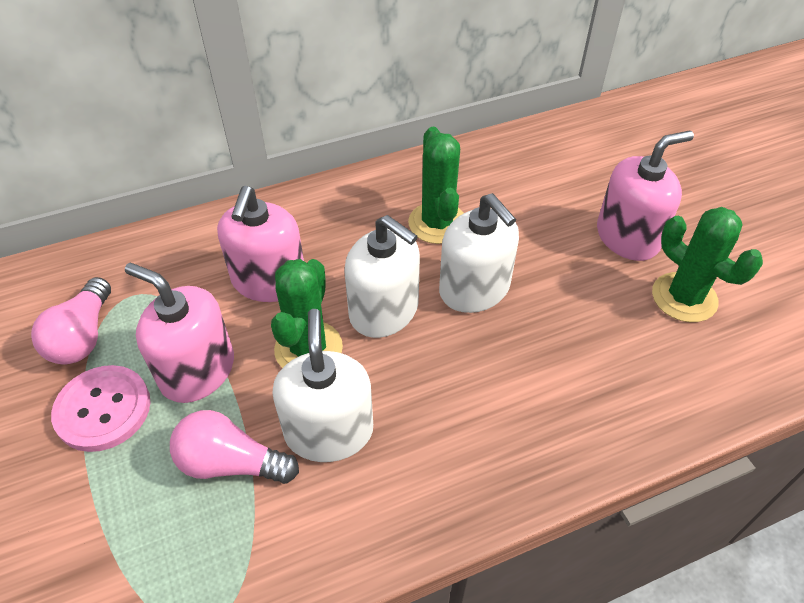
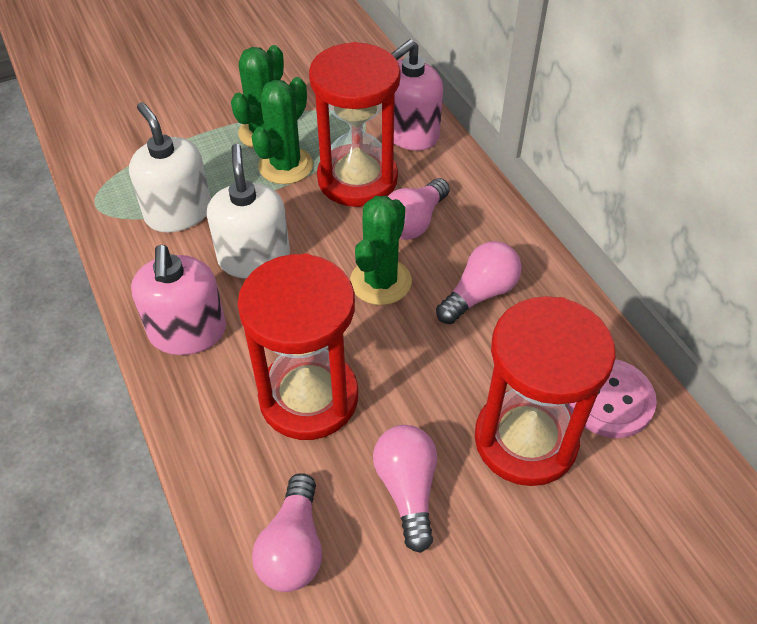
pink light bulb: [31,277,111,364] [170,410,299,484] = 2 -> [252,473,322,592] [373,425,437,553] [388,178,450,240] [436,241,522,324] = 4
pink soap dispenser: [125,263,234,403] [217,186,304,302] [597,130,694,261] = 3 -> [131,245,226,355] [391,39,443,151] = 2
red hourglass: none = 0 -> [237,253,358,440] [309,42,401,207] [475,296,615,486] = 3
white soap dispenser: [273,309,373,462] [344,215,420,338] [439,193,519,313] = 3 -> [129,102,211,232] [207,144,290,278] = 2

